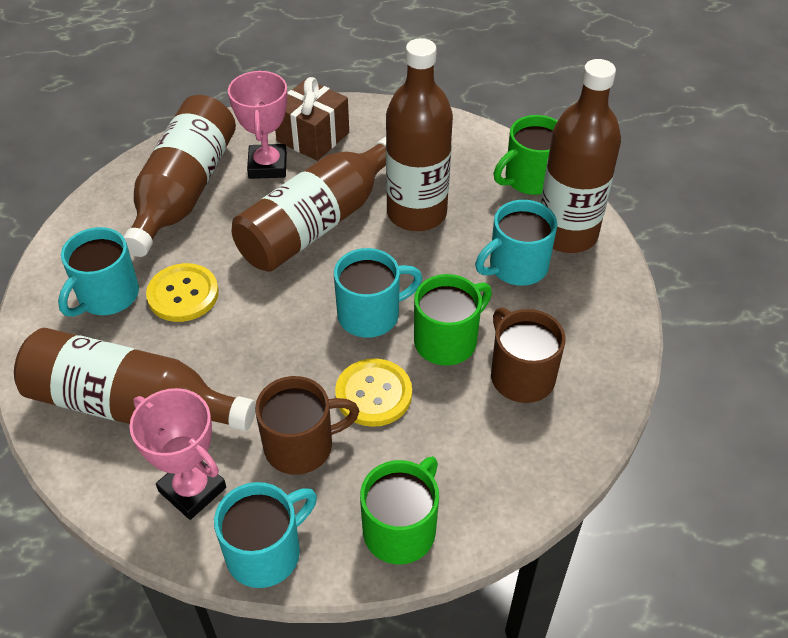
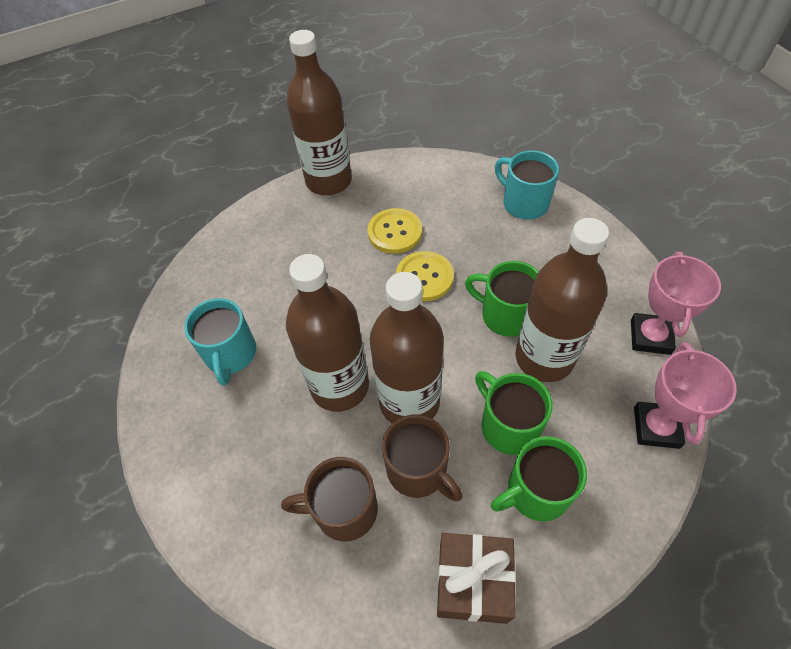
brown bottle: [14,328,256,431] [124,95,236,257] [232,137,386,272] [386,38,453,231] [541,59,621,253] = 5 -> [286,254,369,412] [287,30,352,195] [369,272,444,423] [515,218,609,382] = 4
turquoise mug: [58,227,139,317] [214,482,317,588] [334,248,422,338] [475,200,557,286] = 4 -> [184,298,256,386] [495,150,559,220] = 2

